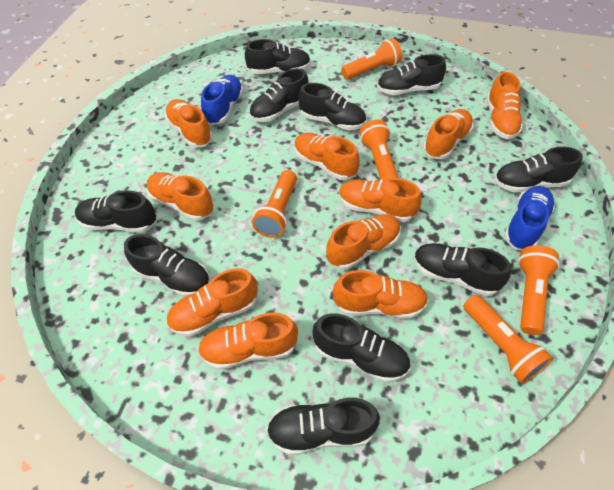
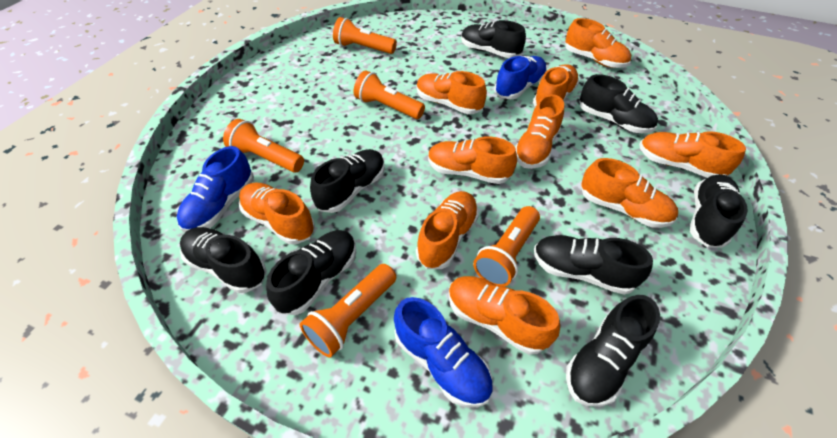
black shoe: [75,191,157,233] [124,234,210,297] [245,39,311,74] [249,68,309,122] [267,398,380,455] [298,83,366,130] [312,313,411,383] [377,54,446,95] [414,243,511,296] [494,147,583,193] = 10 -> [180,227,266,293] [266,230,356,315] [310,149,385,213] [461,20,526,58] [534,235,653,295] [566,295,660,407] [580,74,658,133] [690,174,748,248] = 8
blue shoe: [201,75,244,125] [504,186,555,250] = 2 -> [177,146,254,233] [394,297,493,407] [494,56,547,99] = 3

